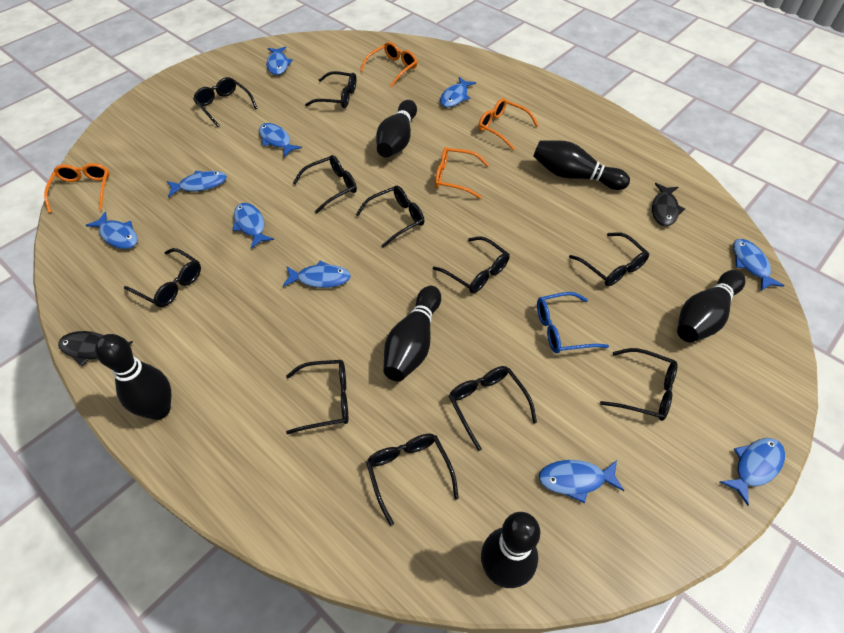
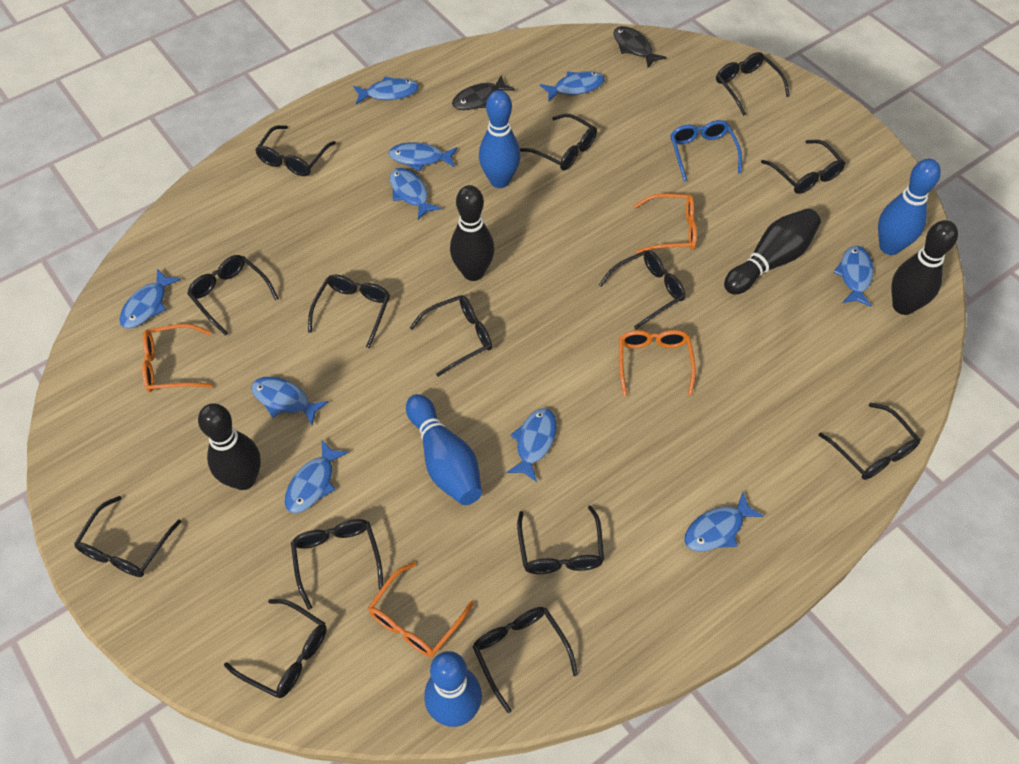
black bowling pin: [95,334,171,420] [376,100,417,158] [383,286,441,381] [481,512,540,588] [533,140,630,190] [677,270,745,343] = 6 -> [198,403,261,490] [450,185,495,281] [724,208,821,295] [891,220,958,315] = 4
black glasses: [124,248,201,307] [193,77,257,127] [286,360,348,434] [293,155,357,214] [305,71,356,108] [356,186,424,248] [366,434,459,526] [433,236,510,293] [449,366,537,451] [569,232,649,286] [600,348,678,421] = 11 -> [74,496,181,577] [187,255,279,336] [224,599,327,698] [255,125,336,176] [291,519,383,610] [308,275,390,349] [410,295,492,377] [473,607,578,713] [517,505,604,574] [520,113,597,170] [599,250,685,329] [716,52,790,116] [761,140,845,194] [819,403,920,480] = 14
blue bowling pin: none = 0 -> [406,394,482,505] [424,651,482,727] [479,90,521,188] [878,159,941,255] = 4

